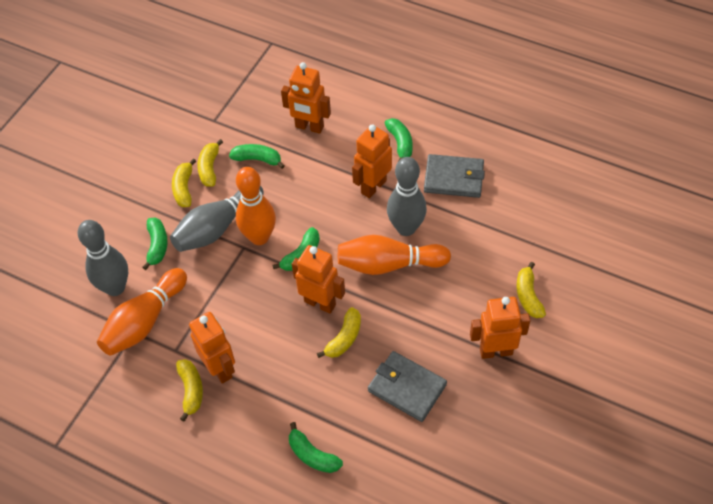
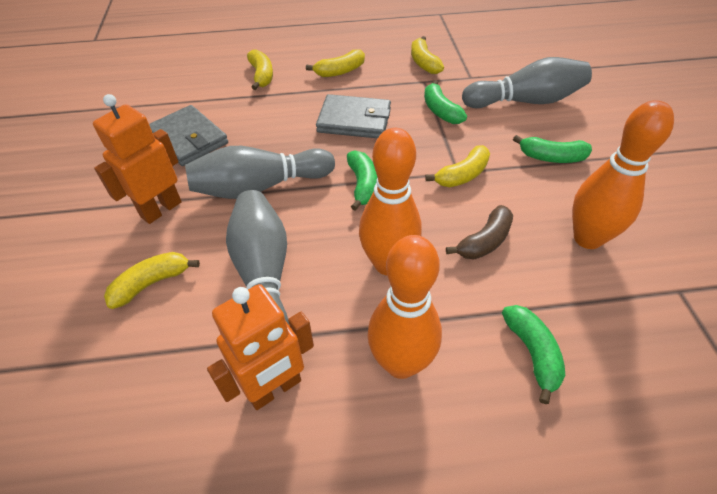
brown banana: none = 0 -> [446,205,513,259] = 1
green banana: [142,217,168,270] [229,144,285,169] [273,227,320,271] [289,422,343,473] [385,118,413,163] = 5 -> [347,150,377,211] [424,80,467,124] [502,305,565,404] [513,135,592,163] = 4
orange robot: [189,312,235,384] [281,62,331,134] [292,245,345,314] [352,124,392,198] [470,297,531,359] = 5 -> [93,94,182,224] [207,284,314,410] = 2

